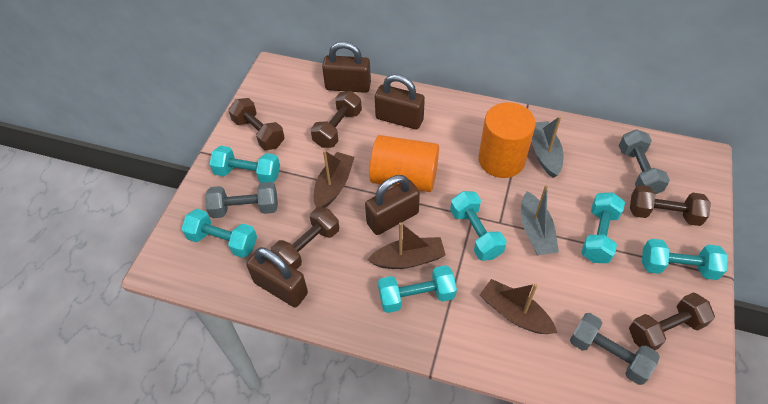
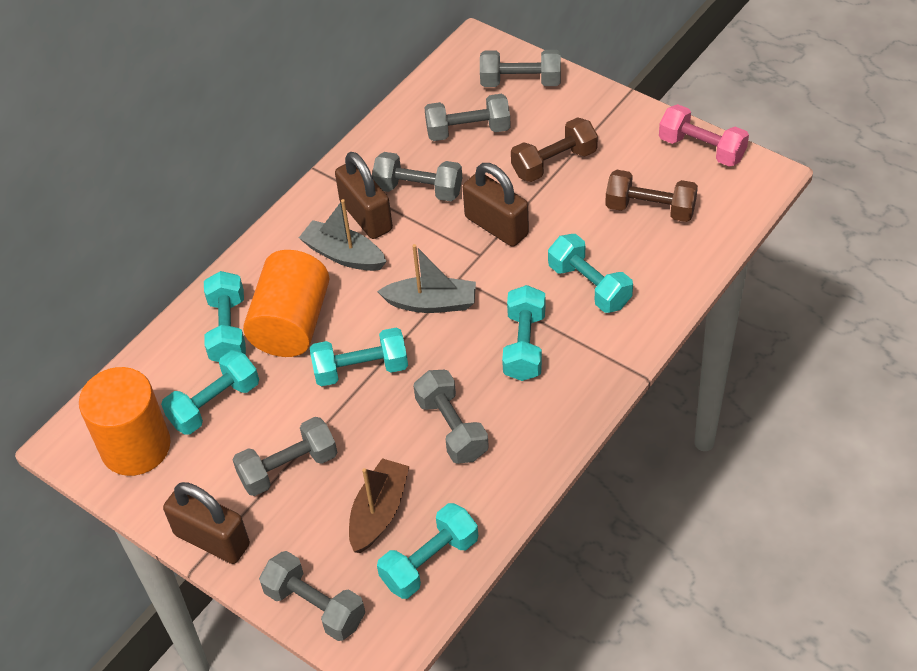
brown boat: [314,150,355,208] [367,222,446,269] [480,279,557,334] = 3 -> [349,458,409,553] = 1
brown dumbbell: [228,98,285,150] [271,207,339,270] [311,91,362,148] [629,292,715,350] [630,185,711,226] = 5 -> [511,117,598,182] [605,170,698,222] = 2
brown padlock: [246,247,308,307] [322,41,371,93] [365,175,420,235] [375,74,425,129] = 4 -> [163,482,250,564] [335,152,393,239] [463,163,529,247] = 3
grey dumbbell: [205,182,278,218] [570,313,660,385] [619,129,670,194] = 3 -> [232,417,337,496] [259,551,365,641] [372,152,462,201] [413,370,489,464] [424,94,511,141] [480,50,561,87] = 6
pink dumbbell: none = 0 -> [659,104,749,167] = 1

